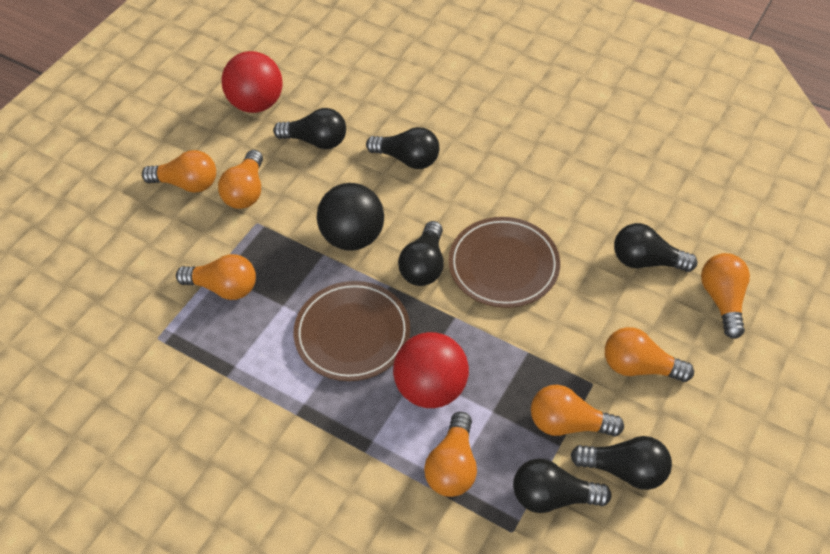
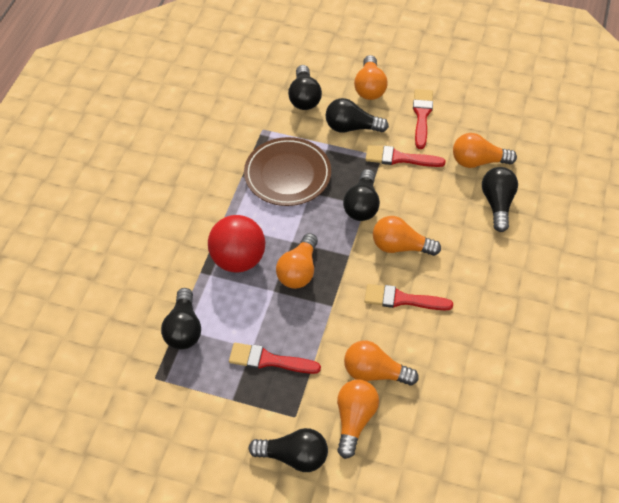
black ball: [317,183,384,251] = 1 -> none = 0
brown plate: [294,281,410,381] [448,217,560,308] = 2 -> [244,137,331,206] = 1
orange light bulb: [142,150,216,193] [176,254,256,300] [218,150,263,209] [424,412,477,497] [531,385,624,437] [605,327,694,382] [701,253,750,339] = 7 -> [276,233,318,289] [337,379,379,459] [344,341,419,386] [354,55,387,100] [373,216,441,256] [453,133,517,168] = 6
red ball: [221,51,283,113] [393,332,469,408] = 2 -> [208,215,265,273] = 1
red brush: none = 0 -> [229,343,321,374] [364,284,453,310] [366,145,446,167] [413,89,433,149] = 4

